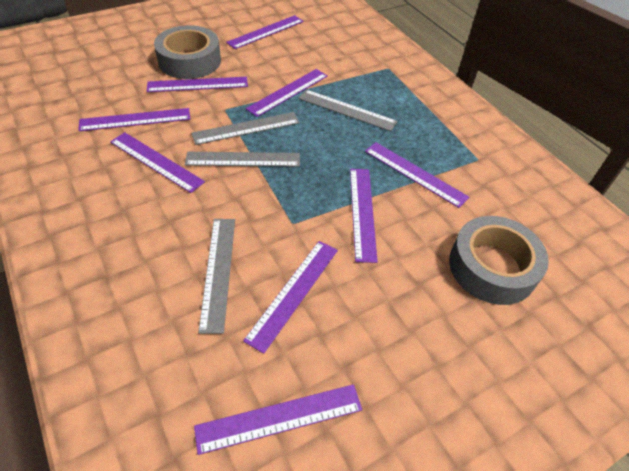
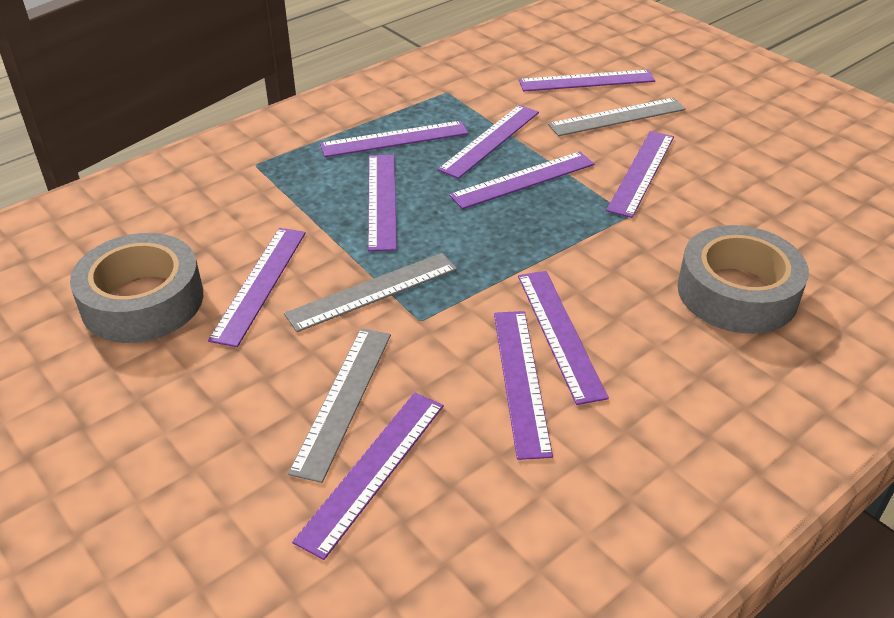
grey ruler: [185,152,300,167] [191,112,300,145] [198,219,235,334] [298,90,397,131] = 4 -> [284,253,457,332] [288,328,391,483] [548,98,686,136] = 3
purple ruler: [78,108,190,131] [110,132,205,193] [147,77,248,92] [194,384,362,455] [226,15,304,49] [243,241,338,354] [246,69,328,117] [350,169,378,263] [365,142,469,208] = 9 -> [208,228,306,347] [292,392,444,560] [320,121,468,157] [368,155,397,251] [438,105,539,179] [449,151,594,209] [494,311,553,460] [518,271,609,405] [519,70,655,91] [606,131,674,218] = 10

